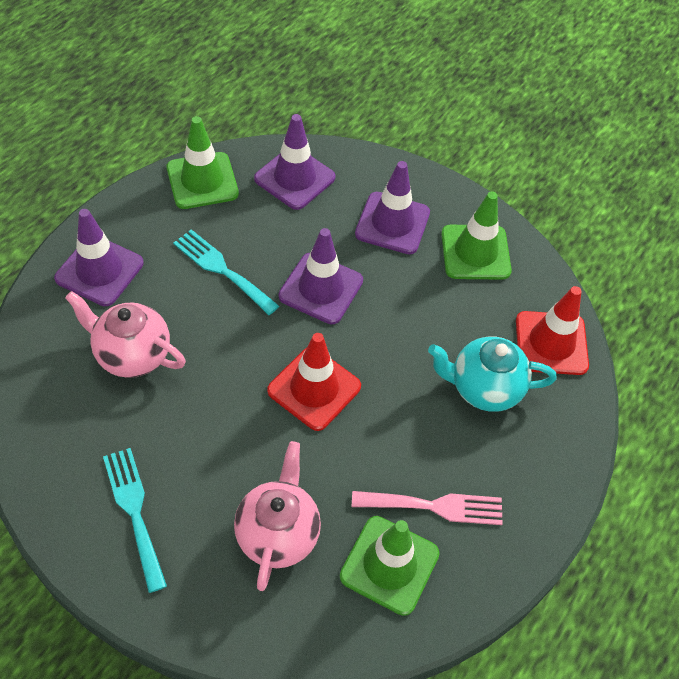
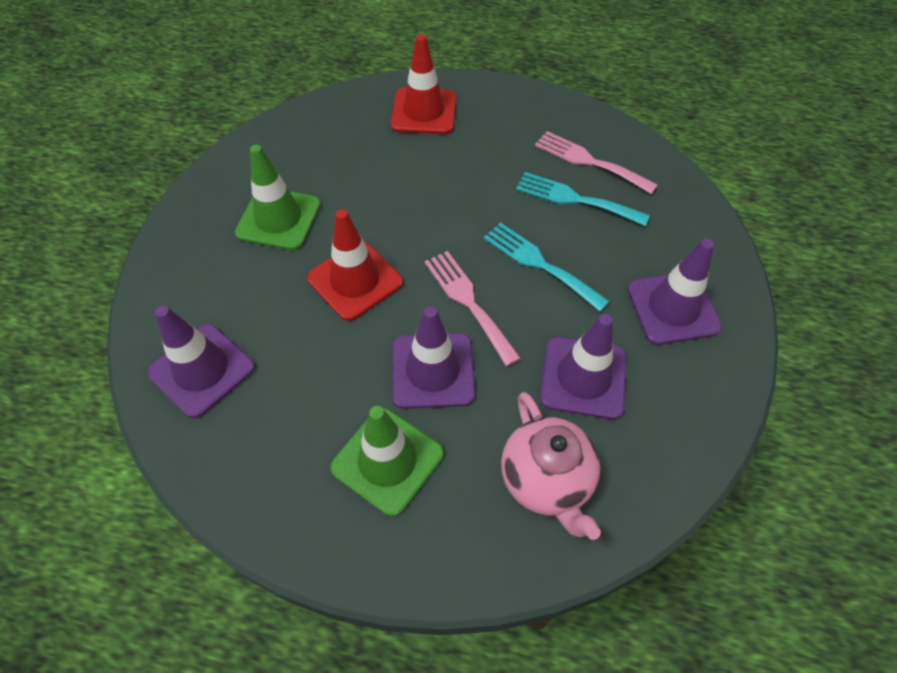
green traffic cone: [167,116,239,209] [340,516,440,616] [441,192,512,280] = 3 -> [235,145,321,251] [330,406,443,517] = 2
pink fork: [352,491,503,525] = 1 -> [424,251,521,366] [535,131,658,194] = 2
pink teapot: [65,291,186,378] [234,441,321,591] = 2 -> [501,392,601,540] = 1
turquoise teapot: [428,336,557,412] = 1 -> none = 0

